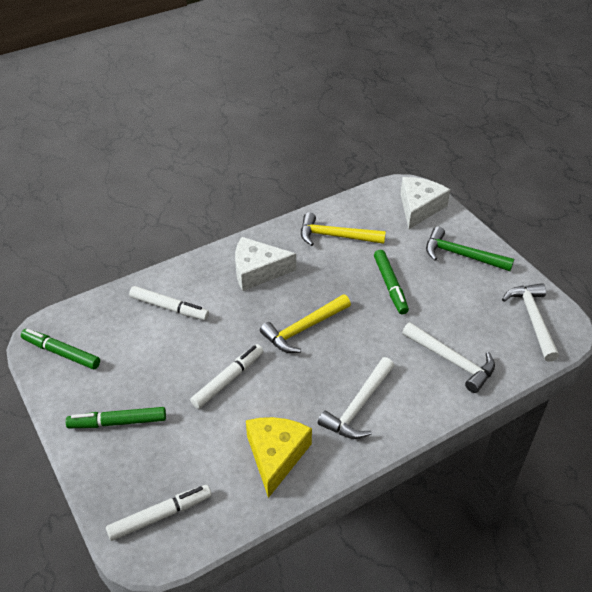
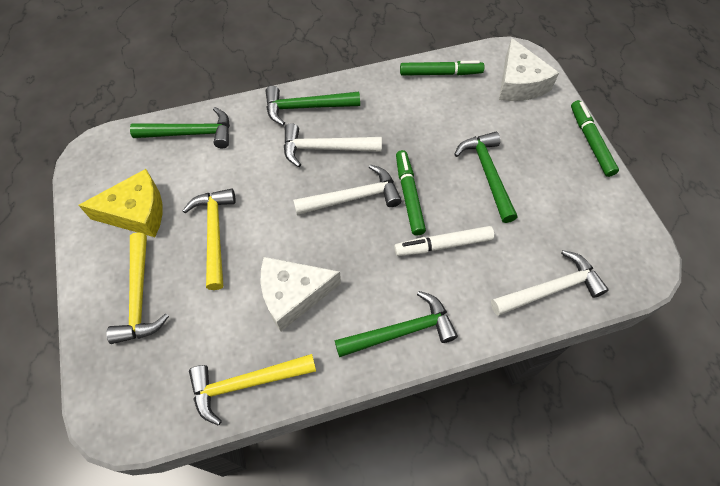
green hammer: [426,226,514,271] = 1 -> [130,107,230,148] [266,86,360,126] [334,291,458,357] [454,132,517,223] = 4
white marker: [106,485,212,541] [129,286,209,320] [190,344,263,409] = 3 -> [394,226,494,256] = 1
yellow hammer: [260,294,351,353] [301,212,386,246] = 2 -> [106,233,169,344] [182,189,236,290] [189,354,316,426] = 3

